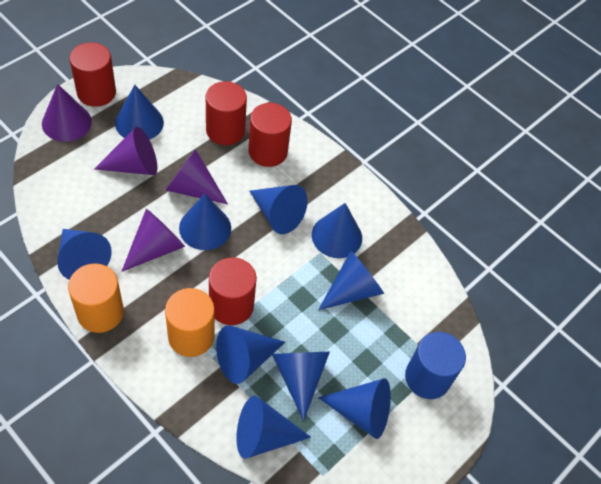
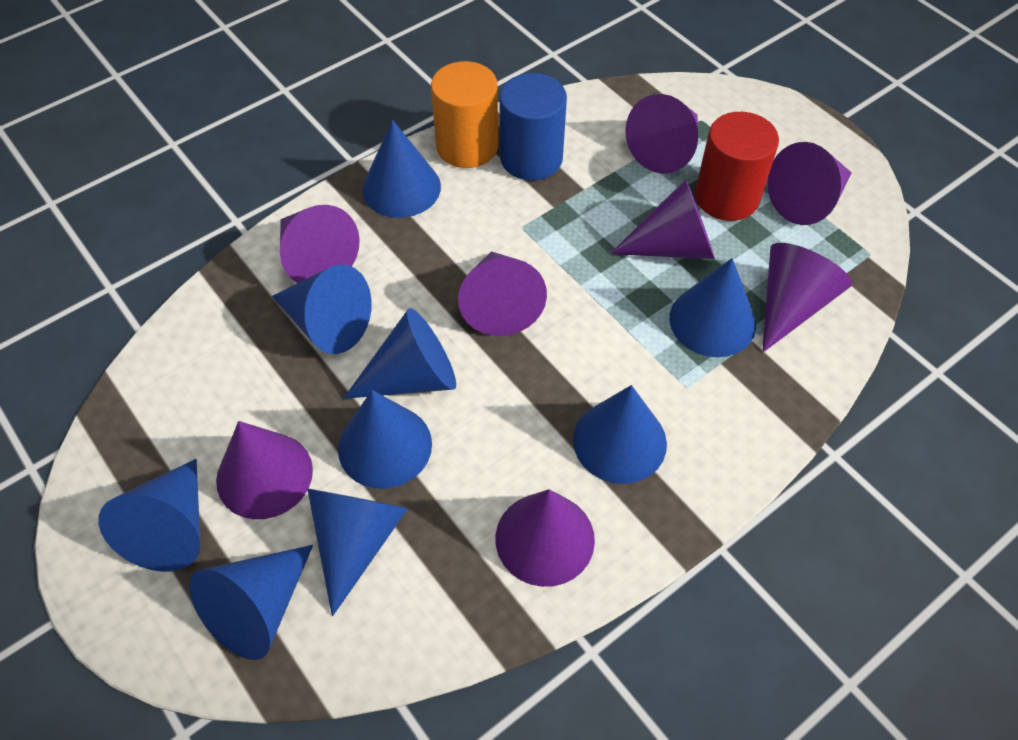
blue cone: [57,229,112,280] [115,85,164,140] [179,194,231,250] [216,325,285,384] [236,396,311,459] [250,185,308,234] [272,352,330,421] [312,203,362,258] [318,251,384,310] [318,378,391,439] = 10 -> [98,459,200,572] [189,545,313,660] [272,264,372,354] [307,489,408,616] [338,390,432,489] [344,308,456,399] [362,120,441,218] [573,385,667,484] [669,258,756,357] = 9
orange cylinder: [68,263,124,333] [165,288,215,357] = 2 -> [431,61,498,168] = 1
purple cone: [42,84,92,142] [94,127,157,175] [121,209,185,272] [166,149,228,204] = 4 -> [216,421,313,519] [280,205,360,283] [458,251,547,336] [495,489,595,587] [610,179,715,259] [625,94,698,173] [762,243,852,352] [767,142,852,225] = 8
red cylinder: [69,42,116,107] [206,81,247,145] [209,257,257,325] [248,103,292,167] = 4 -> [695,112,779,221] = 1

